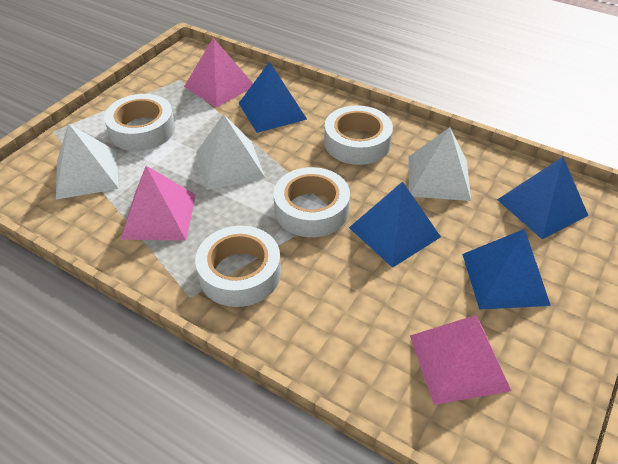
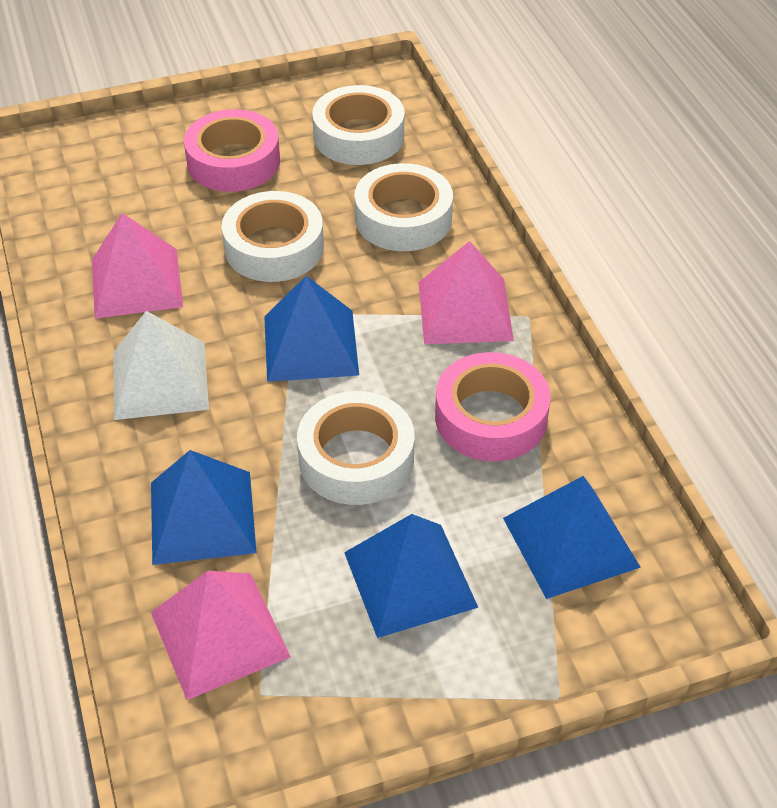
pink tape: none = 0 -> [184,109,280,192] [435,352,551,461] = 2
white pyramid: [56,123,119,200] [196,114,265,190] [409,127,471,201] = 3 -> [113,311,209,420] = 1

